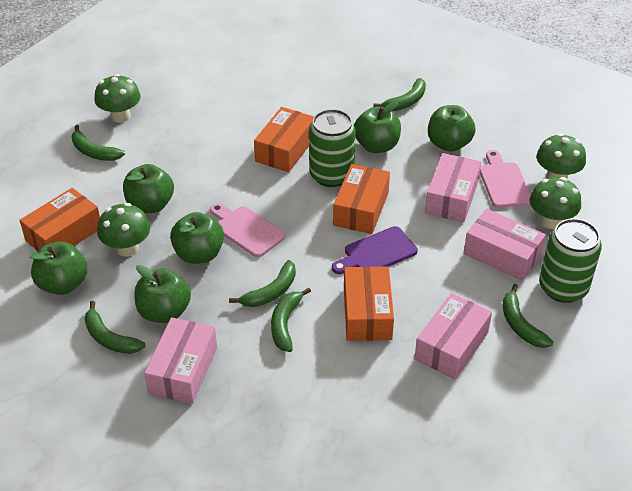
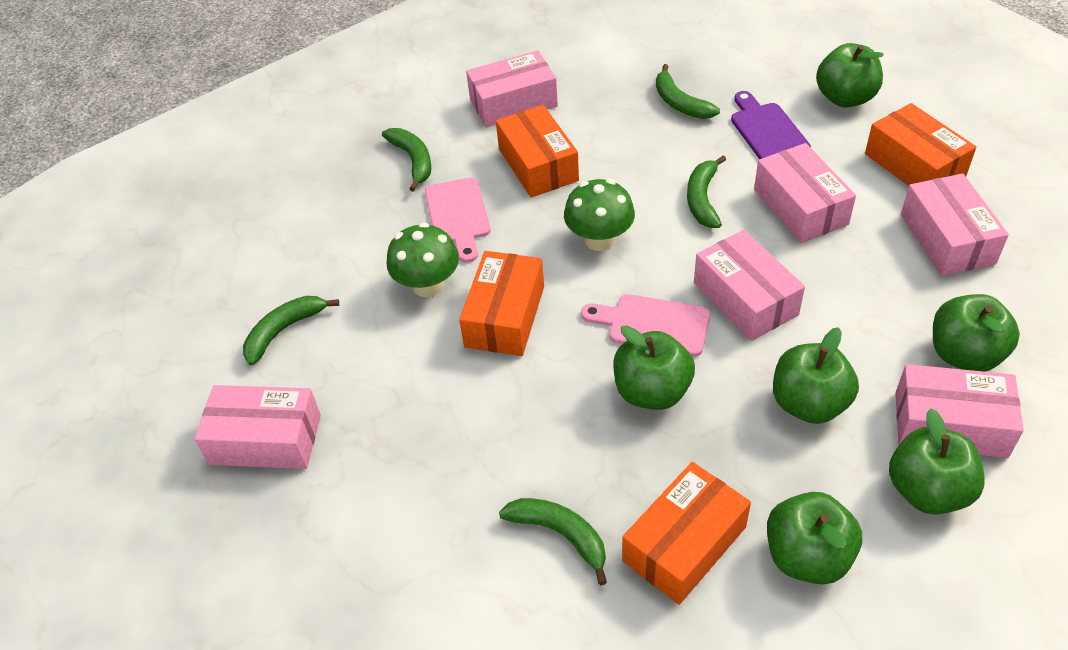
green banana: [72,125,125,161] [84,301,146,354] [229,260,296,307] [271,288,311,352] [374,78,426,111] [503,284,553,348] = 6 -> [243,296,339,365] [382,128,431,192] [499,498,607,585] [656,64,720,119] [687,155,726,228] = 5
green can: [309,109,356,187] [539,218,602,303] = 2 -> none = 0
green mushroom: [95,74,141,123] [97,203,150,257] [530,177,581,229] [537,133,586,179] = 4 -> [387,223,459,297] [564,179,635,251] = 2
pink box: [144,317,217,404] [414,293,492,379] [425,153,481,222] [464,209,546,281] = 4 -> [194,385,321,469] [466,50,558,127] [694,230,805,341] [754,143,856,243] [895,364,1024,458] [901,174,1009,276] = 6

